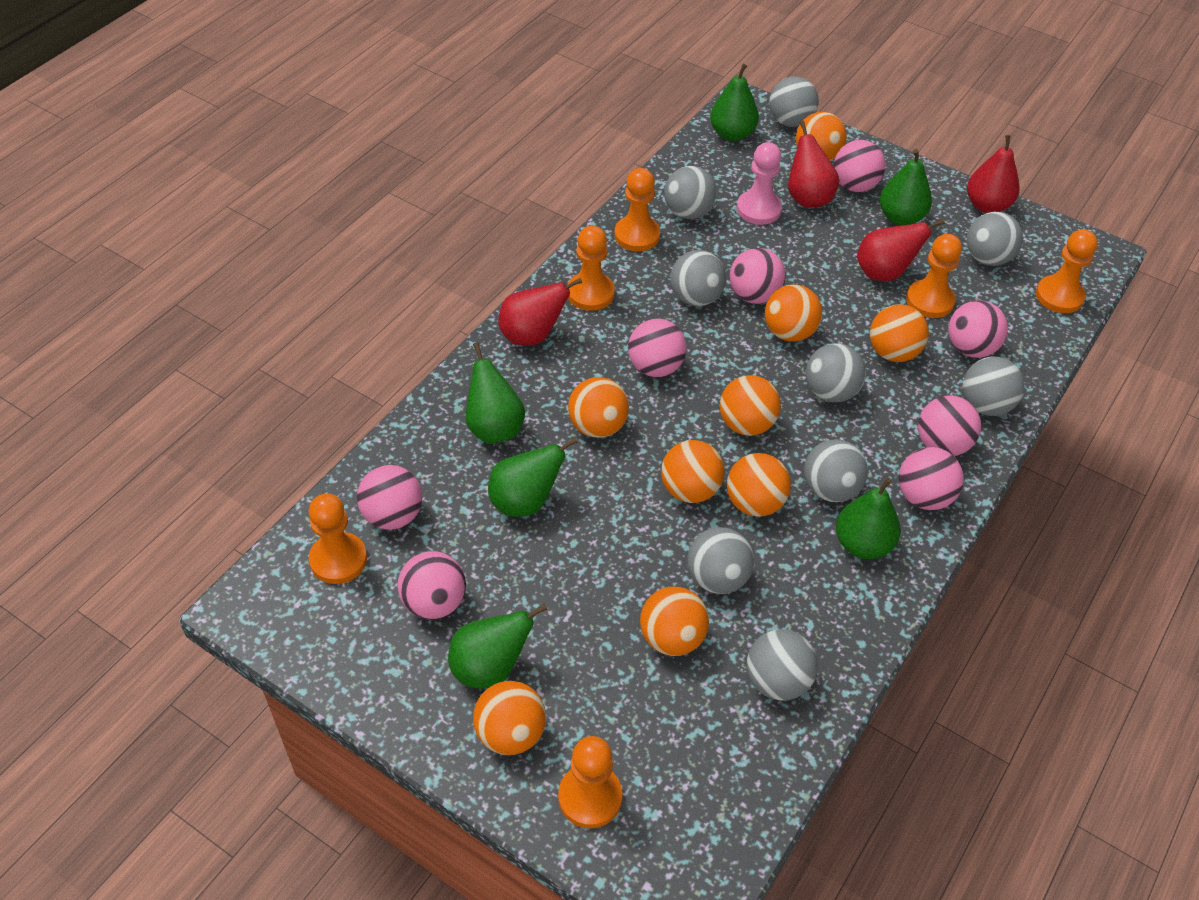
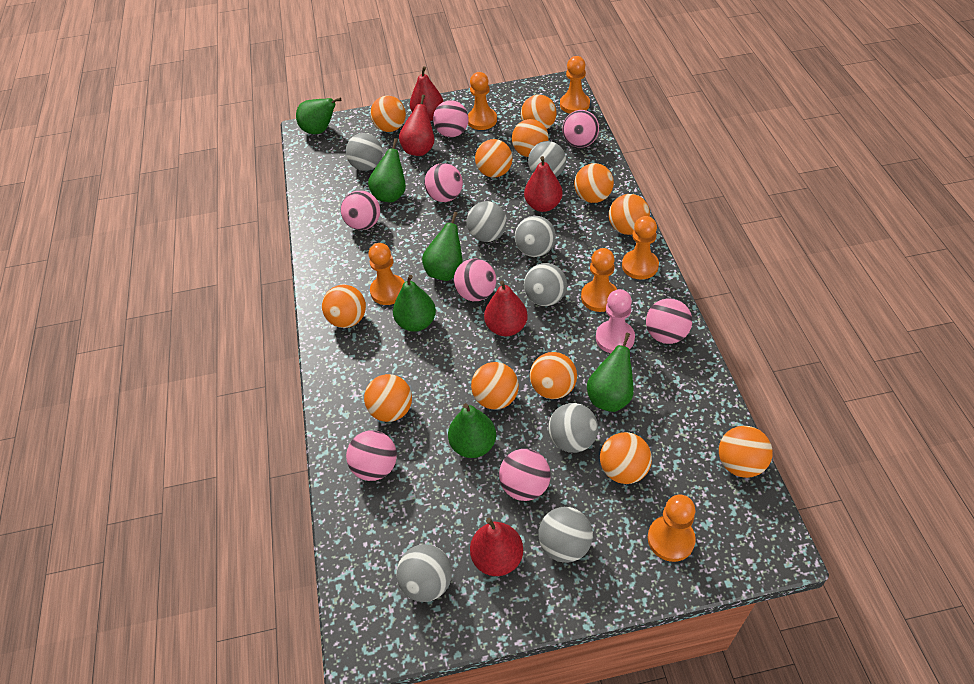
grey ball: [664,166,717,219] [670,250,726,306] [688,527,754,594] [747,629,818,701] [769,76,819,127] [804,439,868,502] [806,343,866,403] [963,357,1025,416] [967,212,1023,266] = 9 -> [346,133,383,171] [396,544,452,602] [467,201,507,242] [515,216,556,257] [524,263,567,306] [528,141,566,177] [538,507,593,563] [548,403,598,453] = 8
orange ball: [473,681,546,755] [568,377,629,438] [640,587,709,656] [661,440,725,503] [720,375,781,436] [727,453,791,517] [765,284,822,342] [796,112,847,161] [870,304,929,362] = 9 -> [322,284,366,328] [364,374,412,422] [370,96,406,132] [471,362,519,409] [475,139,513,178] [512,119,549,157] [521,95,557,129] [530,352,577,399] [574,163,614,203] [600,432,652,484] [609,194,650,235] [719,426,773,478] = 12
red pear: [498,278,582,346] [788,121,839,208] [857,219,945,281] [967,135,1019,213] = 4 -> [399,95,434,156] [410,66,444,121] [470,518,523,576] [484,281,528,336] [524,156,562,212] = 5

